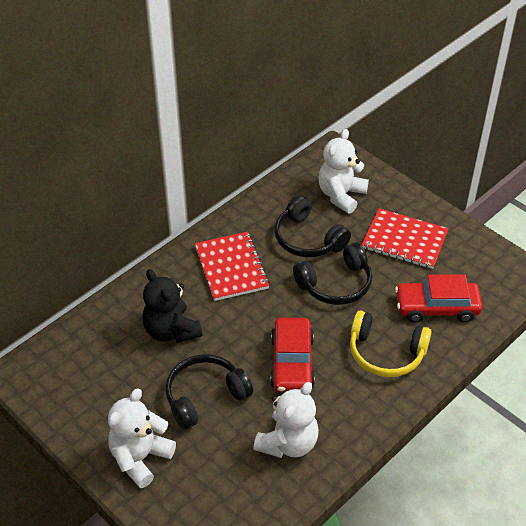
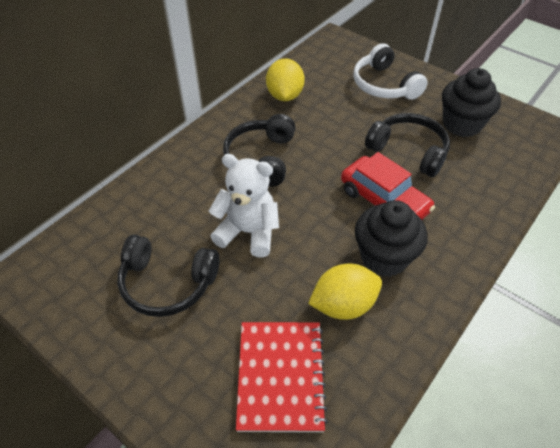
black cupcake: none = 0 -> [355,200,427,277] [442,68,501,137] = 2
black teddy bear: [142,269,203,343] = 1 -> none = 0
red car: [270,318,315,393] [395,274,483,323] = 2 -> [341,152,435,220] = 1
red notebook: [195,232,270,301] [362,208,449,269] = 2 -> [236,322,328,432] = 1
white headphones: none = 0 -> [353,43,428,100] = 1
white teddy bear: [108,389,176,488] [253,382,319,458] [319,129,369,214] = 3 -> [209,154,279,257] = 1
yellow headphones: [350,310,432,377] = 1 -> none = 0
yellow lemon: none = 0 -> [266,58,305,101] [308,263,382,320] = 2

